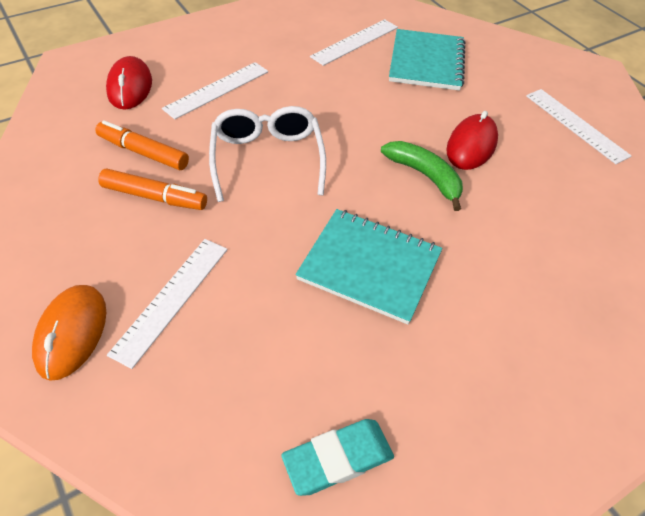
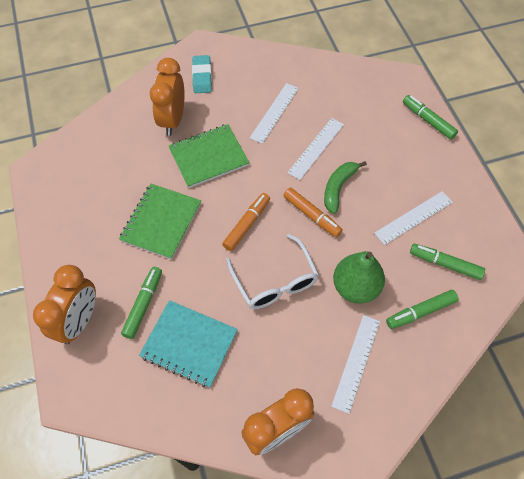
green marker: none = 0 -> [121,267,162,339] [386,290,458,329] [403,95,458,140] [410,244,485,280] = 4
green notebook: none = 0 -> [119,184,201,260] [169,124,250,188] = 2
green pear: none = 0 -> [333,251,385,304] = 1
orange clock: none = 0 -> [33,265,96,344] [150,58,185,136] [242,388,314,455] = 3
orange mouse: [32,285,106,381] = 1 -> none = 0
red mouse: [106,56,152,110] [446,111,498,170] = 2 -> none = 0
turquoise notebook: [295,209,442,324] [389,29,465,91] = 2 -> [139,300,238,388] = 1

